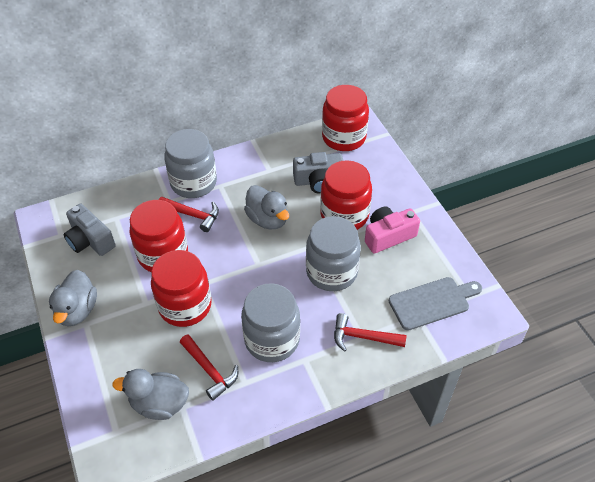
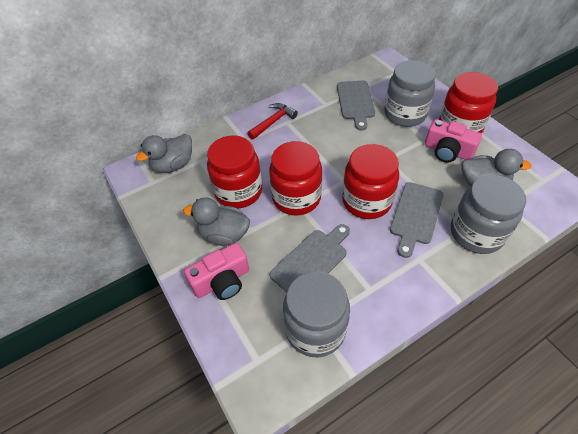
grey camera: [64,204,116,256] [293,152,343,194] = 2 -> none = 0
grey cutting board: [389,277,482,330] = 1 -> [270,224,350,292] [337,81,375,131] [390,182,443,258] = 3
pink camera: [365,206,420,253] = 1 -> [184,243,249,300] [425,119,482,163] = 2
red hammer: [159,197,219,232] [180,335,238,401] [334,313,406,352] = 3 -> [247,103,298,140] = 1

